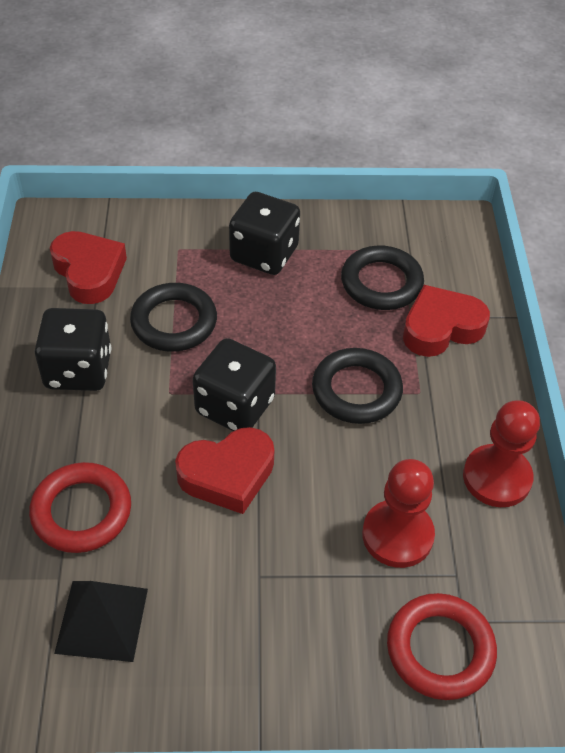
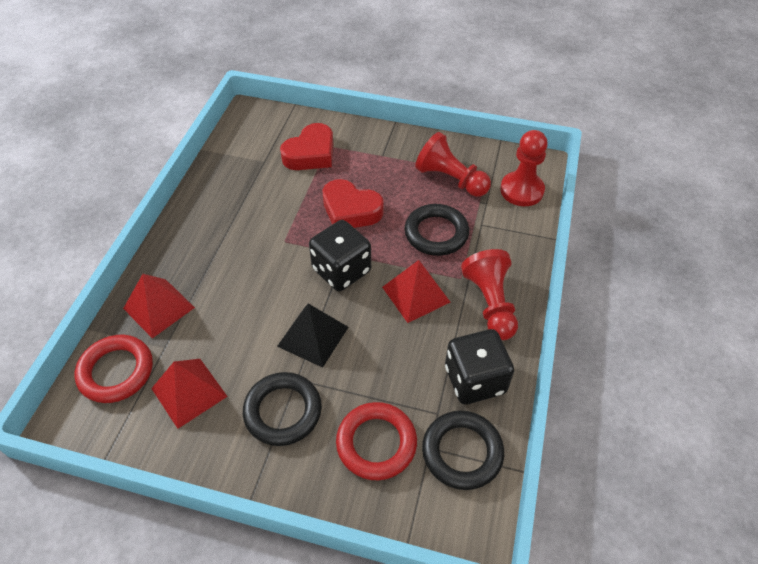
black dice: [35,308,111,391] [193,338,276,431] [229,192,300,275] = 3 -> [309,220,371,291] [445,329,514,404] = 2
red heart: [50,231,127,304] [175,427,274,514] [403,285,490,357] = 3 -> [280,123,333,170] [323,179,384,228] = 2
red pawn: [362,459,435,568] [463,400,540,507] = 2 -> [415,132,491,197] [461,249,518,340] [500,130,548,206] = 3
red pyramid: none = 0 -> [123,274,195,338] [151,359,228,429] [382,260,450,323] = 3

